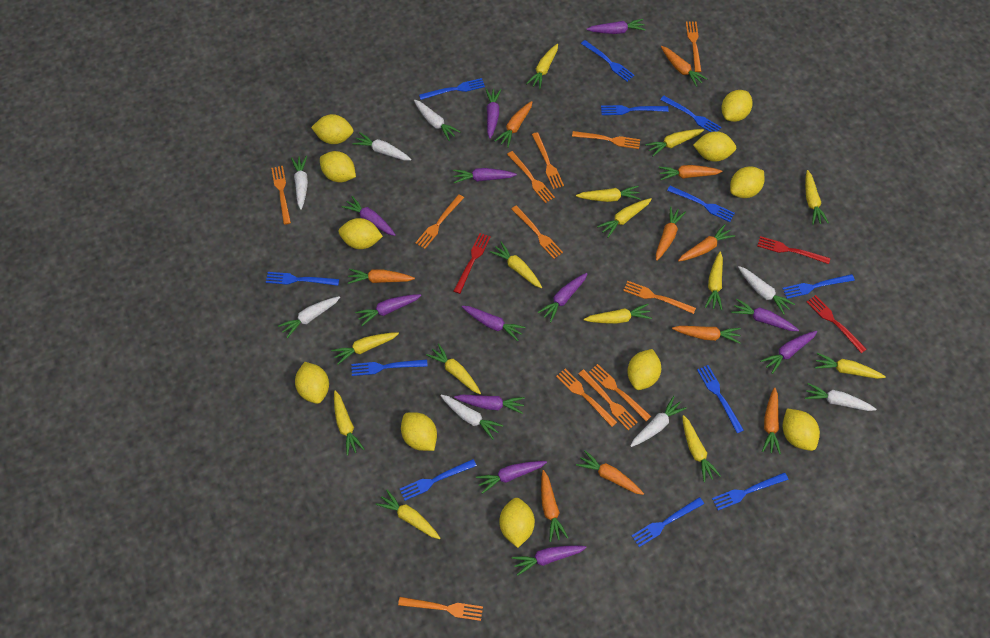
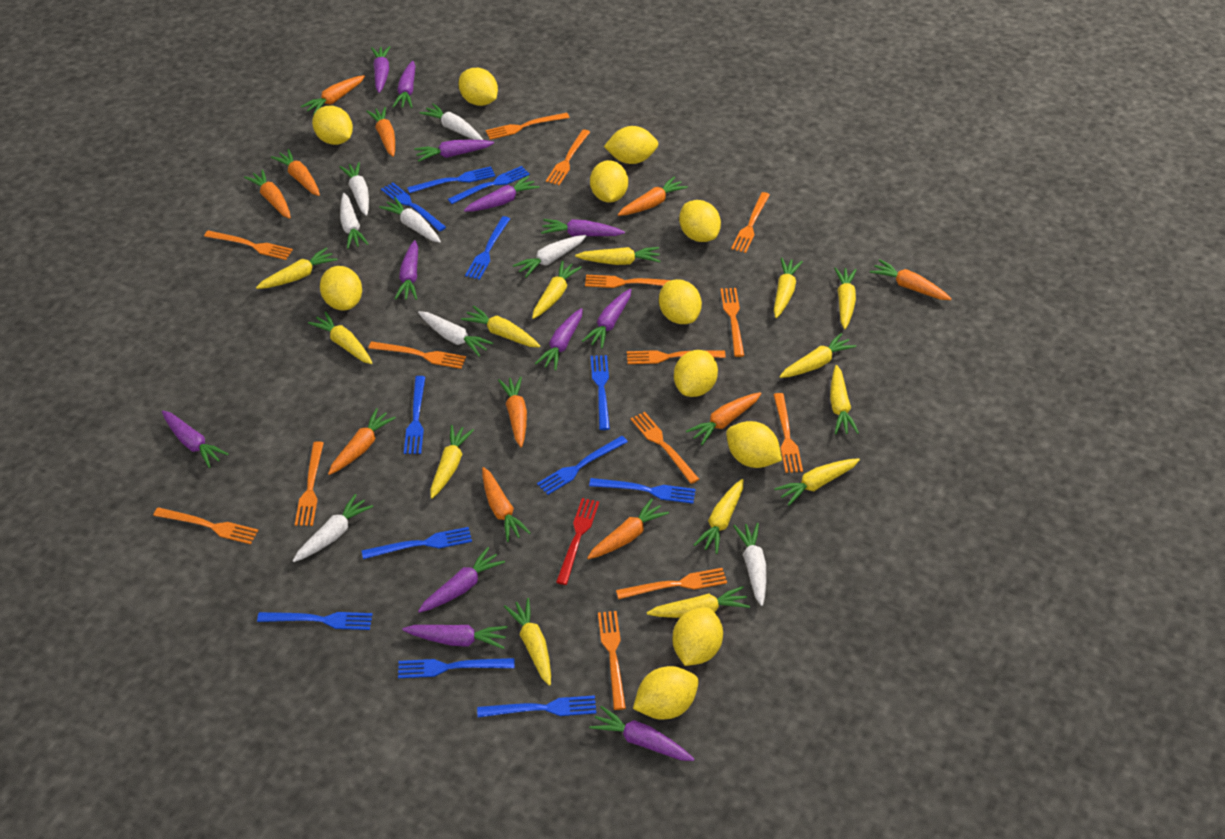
orange carrot: [348,269,415,284] [495,101,532,148] [541,470,568,542] [576,450,644,495] [656,206,686,261] [659,165,723,180] [661,46,707,87] [672,326,741,343] [678,224,735,261] [762,388,781,454] = 10 -> [244,169,291,219] [271,149,320,196] [301,75,365,115] [328,408,396,475] [366,107,395,157] [482,467,531,542] [498,376,527,447] [587,498,669,559] [618,176,688,216] [686,392,762,445] [870,259,951,300] = 11
orange fork: [271,166,291,225] [398,597,483,621] [415,194,464,249] [507,151,555,203] [511,205,563,259] [532,132,564,189] [556,369,617,427] [572,131,640,149] [578,369,638,430] [589,364,652,421] [623,281,696,314] [686,21,702,72] = 12 -> [153,507,258,544] [204,230,293,260] [295,441,324,526] [368,341,466,369] [485,113,570,140] [546,129,590,185] [585,275,671,288] [598,611,626,710] [616,568,727,599] [627,350,726,364] [630,412,699,484] [720,288,744,357] [731,192,770,253] [773,393,803,473] = 14
red fork: [454,233,491,294] [757,236,830,264] [807,295,867,353] = 3 -> [556,498,599,585] = 1

